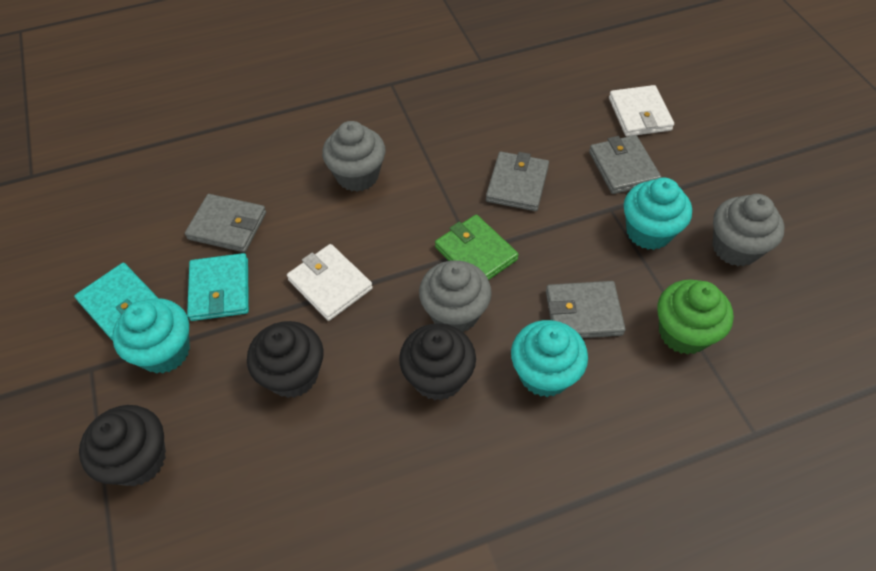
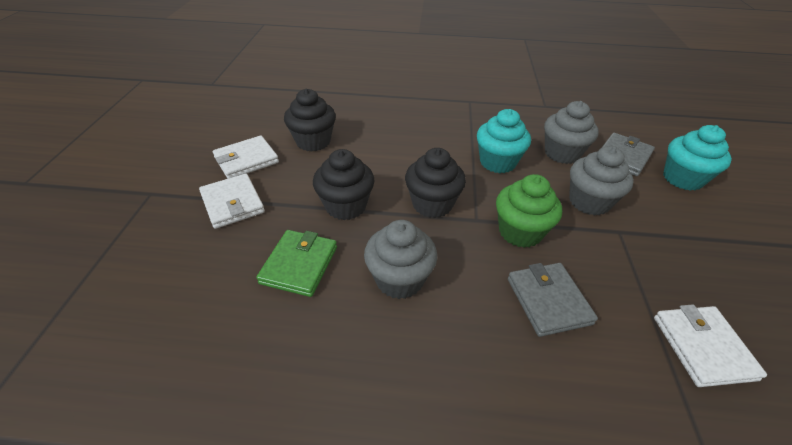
grey wallet: [185,194,266,252] [486,152,549,211] [546,281,626,338] [589,135,661,194] = 4 -> [508,263,598,337] [602,133,655,176] = 2
turquoise cupcake: [112,298,190,374] [511,320,588,397] [624,178,692,250] = 3 -> [477,109,531,173] [663,125,732,191] = 2
turquoise wallet: [74,263,158,341] [187,253,249,321] = 2 -> none = 0
white wallet: [287,244,373,321] [609,85,674,137] = 2 -> [199,174,265,229] [213,136,279,179] [654,304,767,387] = 3

